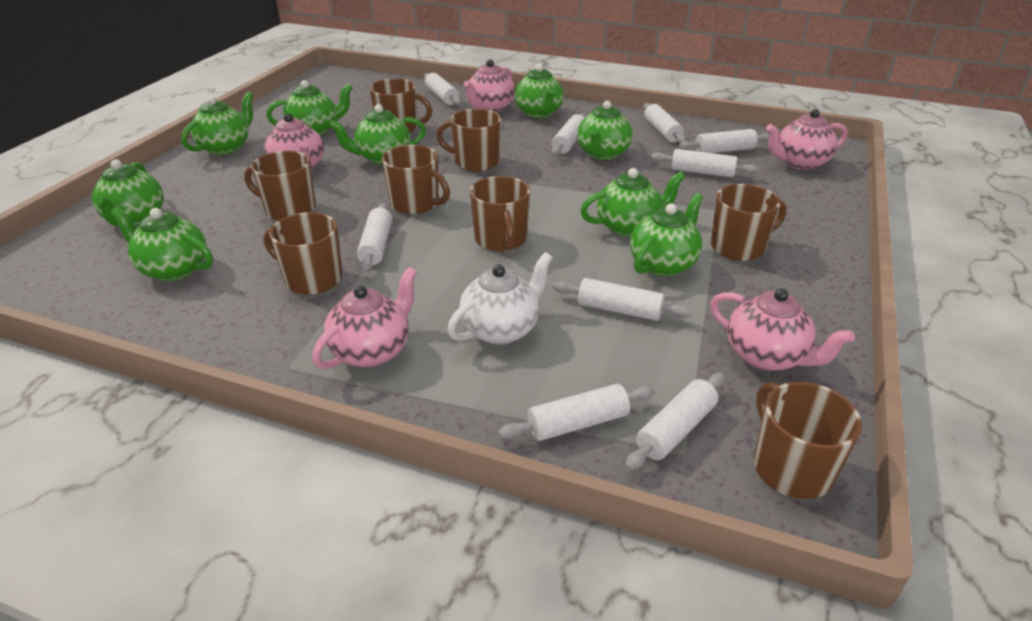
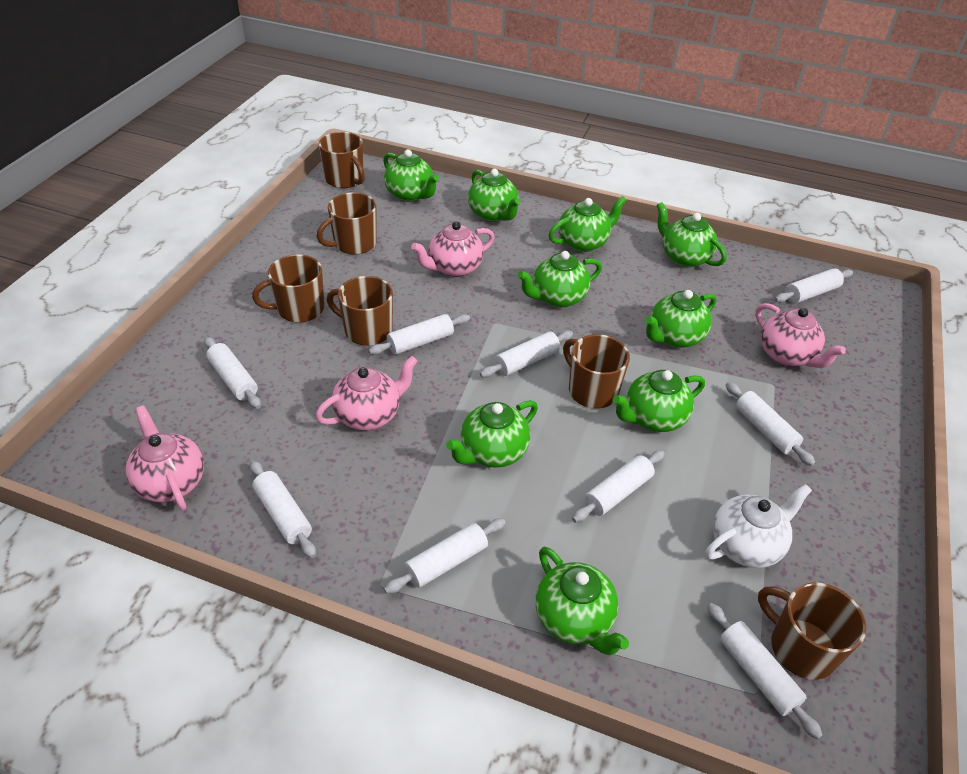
brown mug: [244,151,316,221] [264,212,343,295] [369,78,432,133] [382,145,450,214] [436,109,501,172] [470,176,530,252] [711,184,786,261] [754,382,862,499] = 8 -> [252,254,324,323] [317,193,377,255] [319,132,365,188] [327,276,393,346] [563,334,630,409] [758,582,867,680] = 6
pink teapot: [264,113,324,170] [312,267,417,369] [464,59,515,112] [710,288,855,371] [766,109,848,170] = 5 -> [126,405,204,510] [316,356,418,430] [411,221,494,277] [755,303,846,368] = 4

